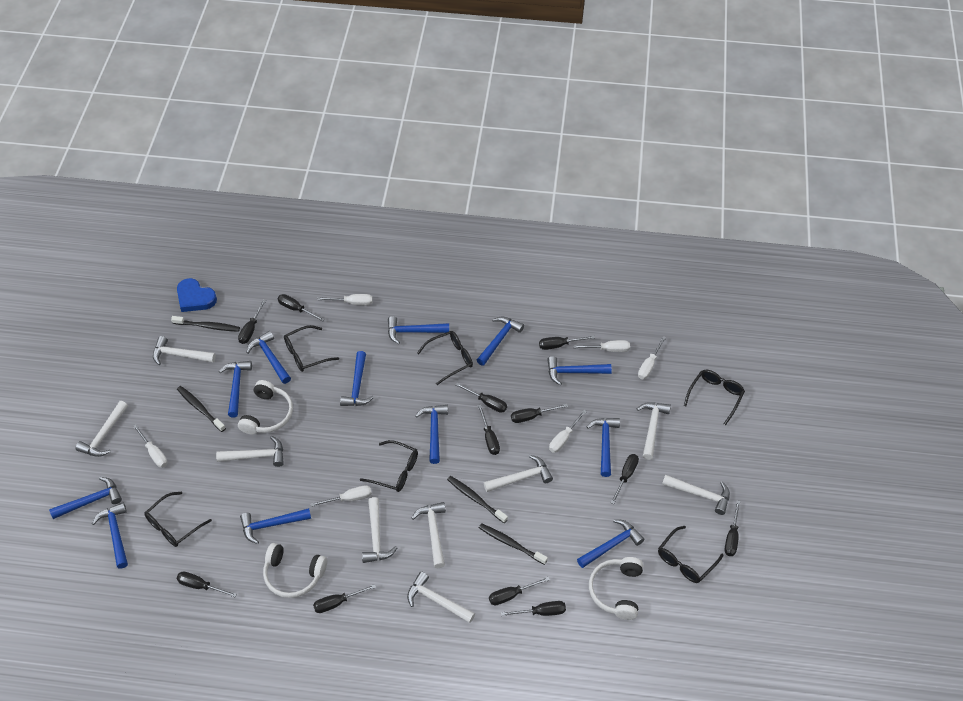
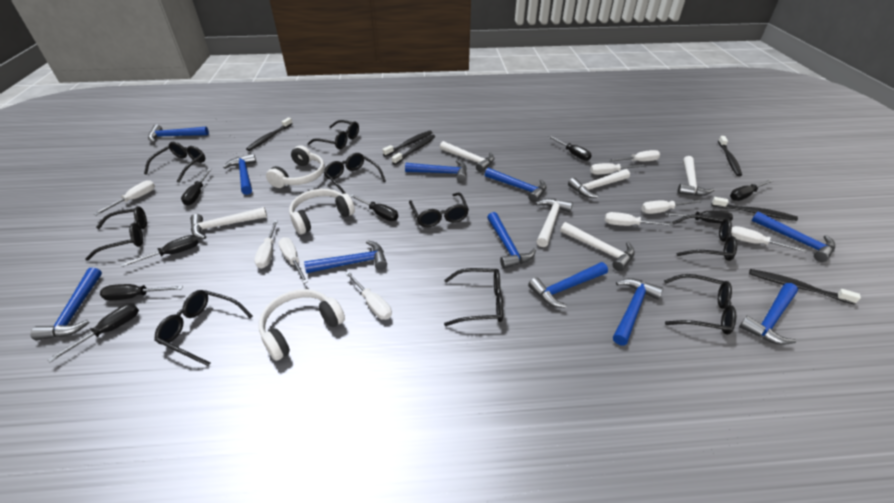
black glasses: [144,491,212,547] [284,325,339,372] [360,440,418,492] [417,331,473,385] [658,526,724,583] [684,370,745,425] = 6 -> [85,206,147,261] [144,142,205,183] [154,290,253,366] [308,120,359,149] [324,153,386,194] [409,193,469,227] [444,268,503,326] [664,274,736,335] [672,215,737,261] = 9
black screwdriver: [176,571,237,597] [238,300,266,344] [278,294,325,321] [313,584,376,613] [456,383,507,413] [478,405,500,455] [489,577,550,605] [501,601,566,616] [511,404,568,423] [539,336,595,350] [610,454,639,504] [725,500,740,556] = 12 -> [47,303,139,362] [100,284,183,301] [121,235,199,267] [181,169,212,205] [349,194,398,221] [548,136,592,161] [665,211,733,223] [730,179,773,201] = 8
black toothbrush: [171,316,240,332] [177,386,226,432] [447,476,508,523] [479,523,548,565] = 4 -> [246,118,293,151] [382,130,433,157] [392,135,436,165] [712,197,798,221] [718,136,742,176] [749,269,861,304] = 6
blue hammer: [49,477,122,519] [92,502,128,569] [219,361,252,417] [240,508,311,544] [246,331,291,384] [340,351,374,406] [388,316,449,344] [415,405,448,464] [477,316,524,366] [547,356,612,385] [577,519,644,568] [587,418,620,477] = 12 -> [30,267,102,340] [148,124,209,142] [223,154,256,195] [304,240,387,273] [405,160,467,182] [485,168,547,202] [487,212,536,269] [528,262,608,308] [613,278,663,346] [739,283,798,345] [751,212,835,262] = 11
blue heart: [177,278,217,312] = 1 -> none = 0
white hammer: [76,401,128,457] [153,336,216,365] [216,436,284,467] [362,497,397,563] [407,571,475,623] [412,502,446,568] [484,455,553,492] [637,402,671,460] [662,475,730,515] = 9 -> [190,207,267,239] [440,141,495,172] [536,198,573,247] [560,222,635,271] [568,169,630,198] [677,156,714,196] = 6
white screwdriver: [133,424,168,468] [311,485,372,507] [318,294,373,305] [549,410,587,453] [573,340,630,352] [638,336,666,379] = 6 -> [94,180,155,216] [254,220,278,269] [278,237,308,284] [345,271,392,320] [590,163,645,175] [605,212,673,226] [608,150,660,162] [641,200,701,214] [731,226,807,253] = 9

